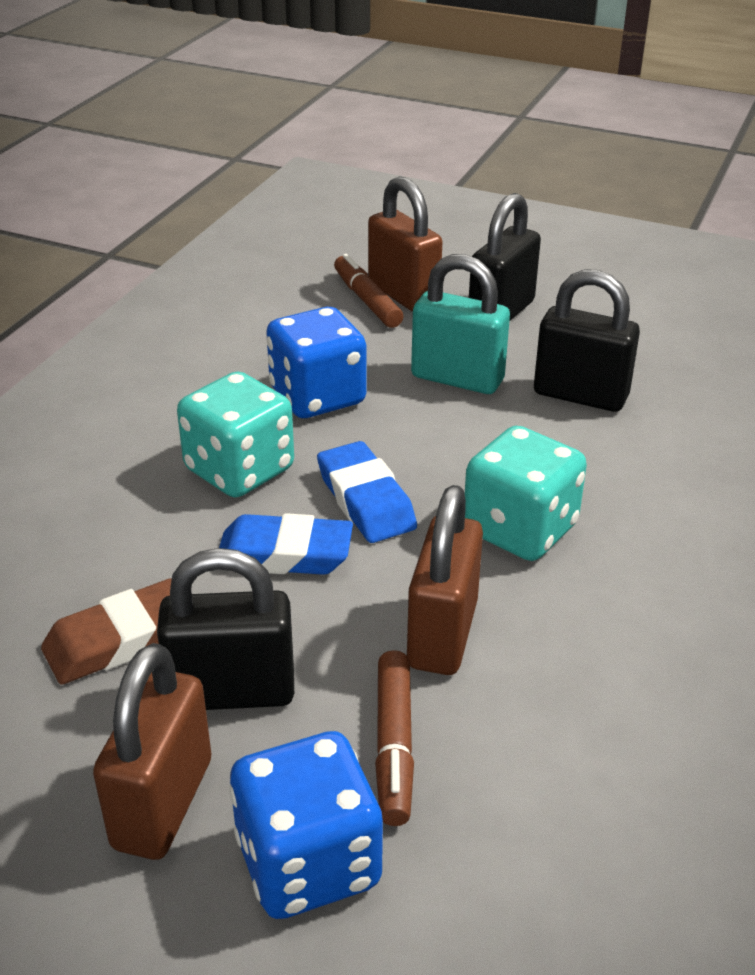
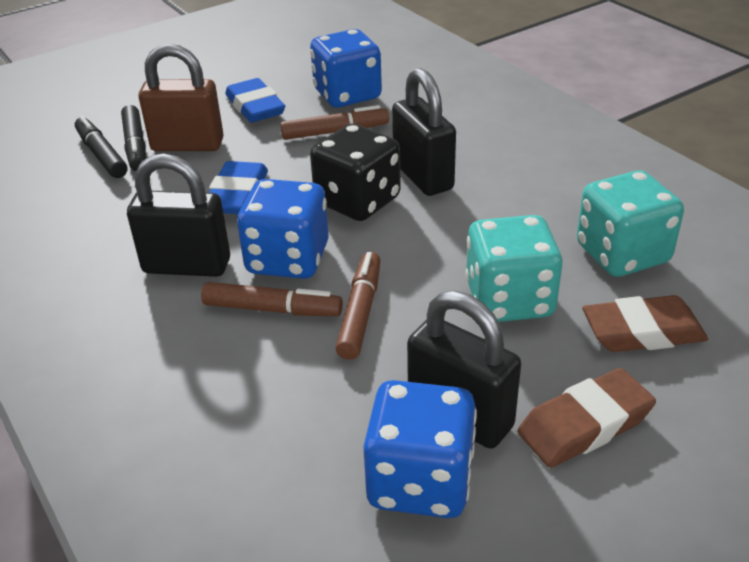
black dice: none = 0 -> [310,124,401,221] = 1
black marker: none = 0 -> [75,115,127,178] [121,105,146,171] = 2
blue dice: [229,731,383,919] [266,307,367,418] = 2 -> [237,179,329,279] [310,29,382,107] [363,380,477,518] = 3
brown eraser: [41,578,172,685] = 1 -> [518,368,656,468] [582,295,708,352] = 2
brown marker: [334,254,404,328] [375,650,414,826] = 2 -> [201,282,343,316] [280,105,389,140] [335,252,381,360] = 3
brown padlock: [93,643,211,860] [368,176,443,312] [407,485,483,675] = 3 -> [139,44,224,151] = 1
turquoise padlock: [411,254,510,394] = 1 -> none = 0

